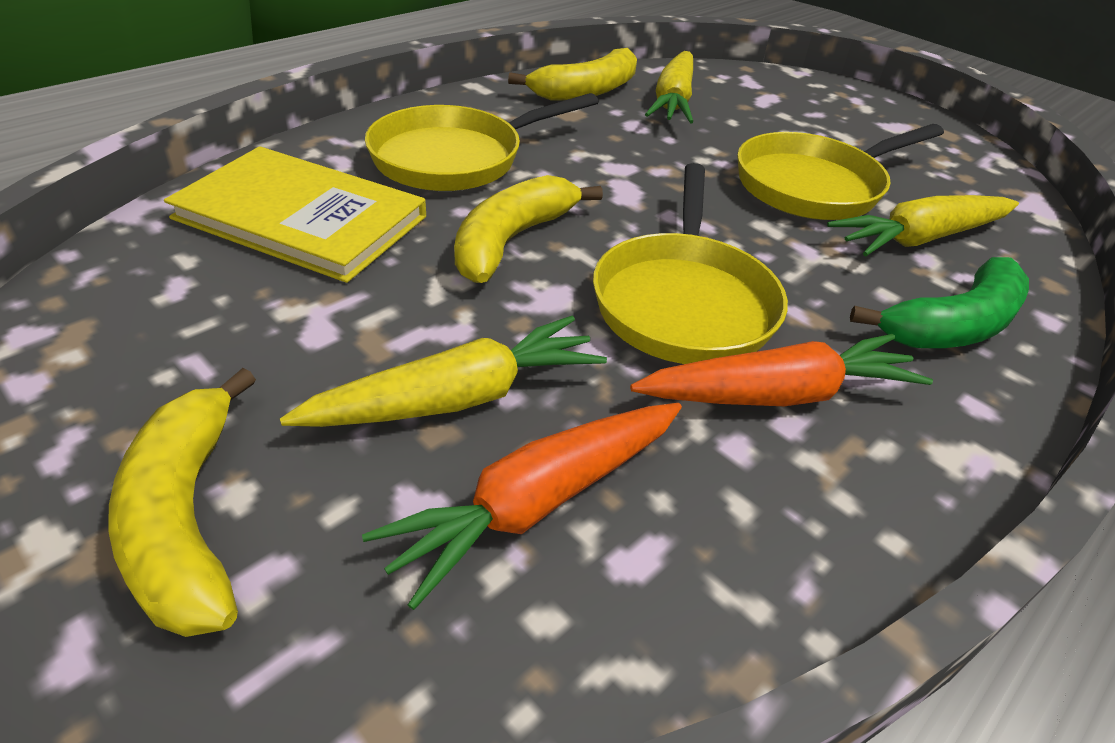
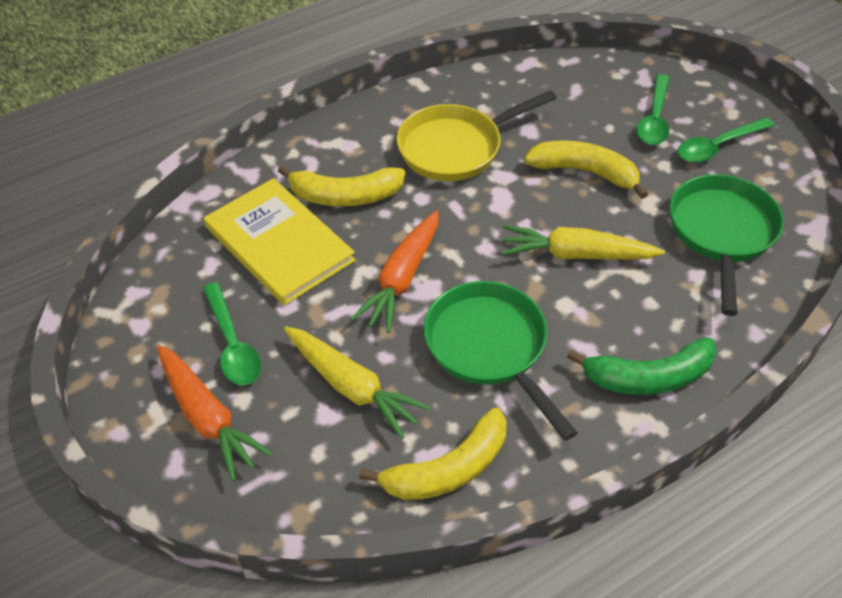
green pan: none = 0 -> [424,281,578,441] [669,174,784,316] = 2
green spoon: none = 0 -> [203,282,261,385] [637,74,670,145] [677,117,775,163] = 3
yellow carrot: [280,316,607,427] [645,51,693,123] [827,195,1019,256] = 3 -> [284,327,431,439] [501,225,665,260] = 2
yellow pan: [365,93,599,191] [593,163,788,364] [737,124,944,220] = 3 -> [397,90,557,181] = 1

